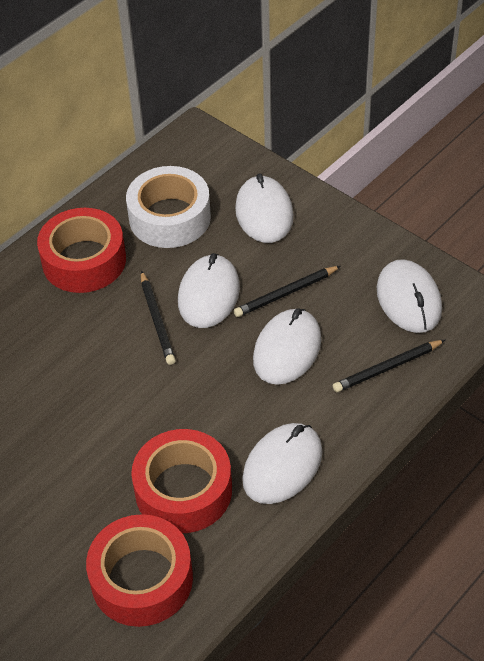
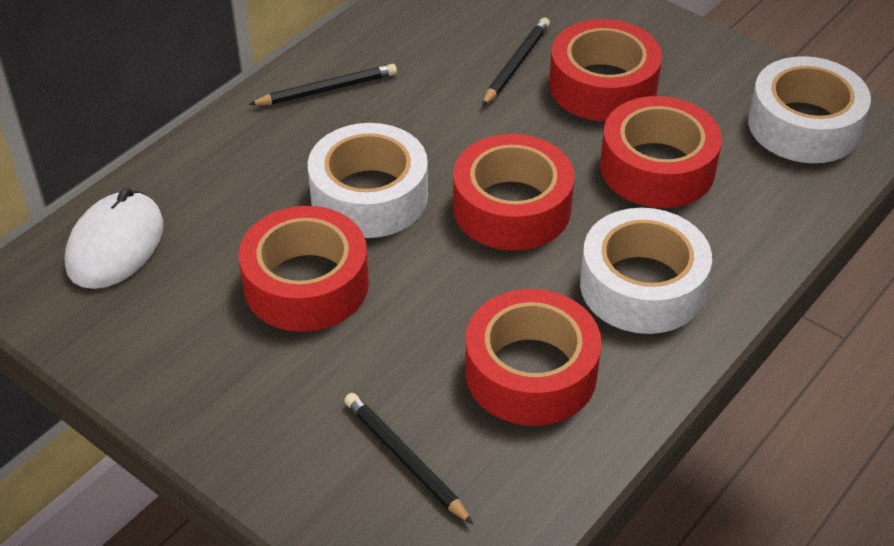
red tape: [37,208,126,293] [86,514,193,627] [131,429,232,533] = 3 -> [239,206,369,332] [453,134,574,251] [465,289,602,426] [549,19,662,121] [600,96,722,208] = 5
white mouse: [178,253,240,328] [235,173,294,243] [242,423,322,504] [253,308,321,385] [377,259,442,333] = 5 -> [64,188,163,289] = 1
white tape: [126,166,211,248] = 1 -> [308,123,428,238] [580,208,712,334] [748,56,871,163] = 3

